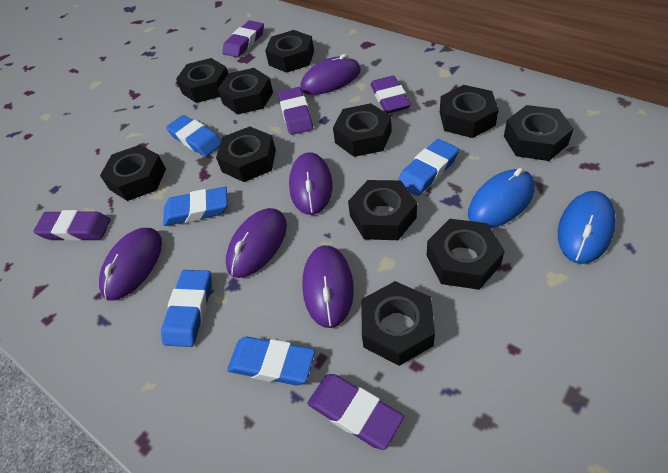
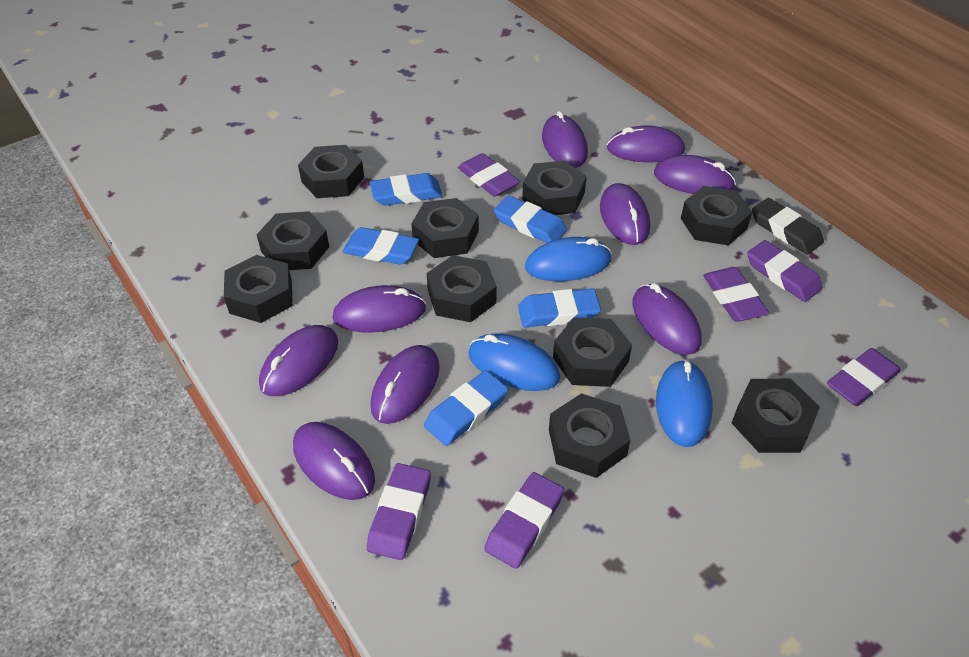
black eraser: none = 0 -> [752,198,824,255] = 1
black nut: [100,145,166,201] [176,58,228,103] [216,126,276,182] [218,68,273,115] [265,30,314,73] [333,103,392,157] [348,180,417,240] [361,281,435,366] [427,219,505,290] [440,85,499,138] [504,105,574,161] = 11 -> [224,255,293,323] [257,211,329,270] [298,145,364,198] [411,198,479,258] [427,255,497,322] [522,160,587,215] [549,393,631,478] [553,317,632,387] [681,186,752,245] [732,379,820,453] = 10
blue mouse: [468,168,535,228] [558,191,616,264] = 2 -> [468,334,560,391] [525,237,612,281] [656,359,713,447] = 3
purple eraser: [33,210,110,241] [222,20,264,57] [278,87,313,135] [307,374,404,450] [371,76,411,114] = 5 -> [367,463,431,560] [458,153,520,197] [484,472,564,569] [703,267,769,322] [747,240,823,302] [827,348,901,406] = 6
purple mouse: [99,228,162,301] [226,208,287,278] [289,152,332,215] [300,54,361,95] [302,245,354,328] = 5 -> [259,325,338,396] [293,422,375,500] [332,285,426,333] [371,345,440,424] [542,111,588,168] [600,183,650,245] [607,125,685,162] [632,283,702,355] [654,155,736,194] = 9

